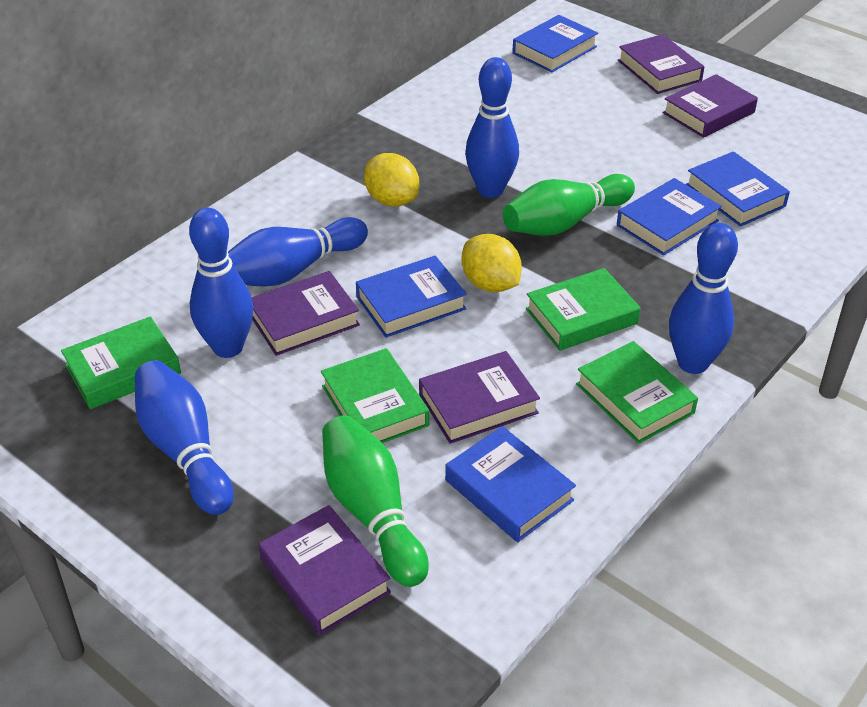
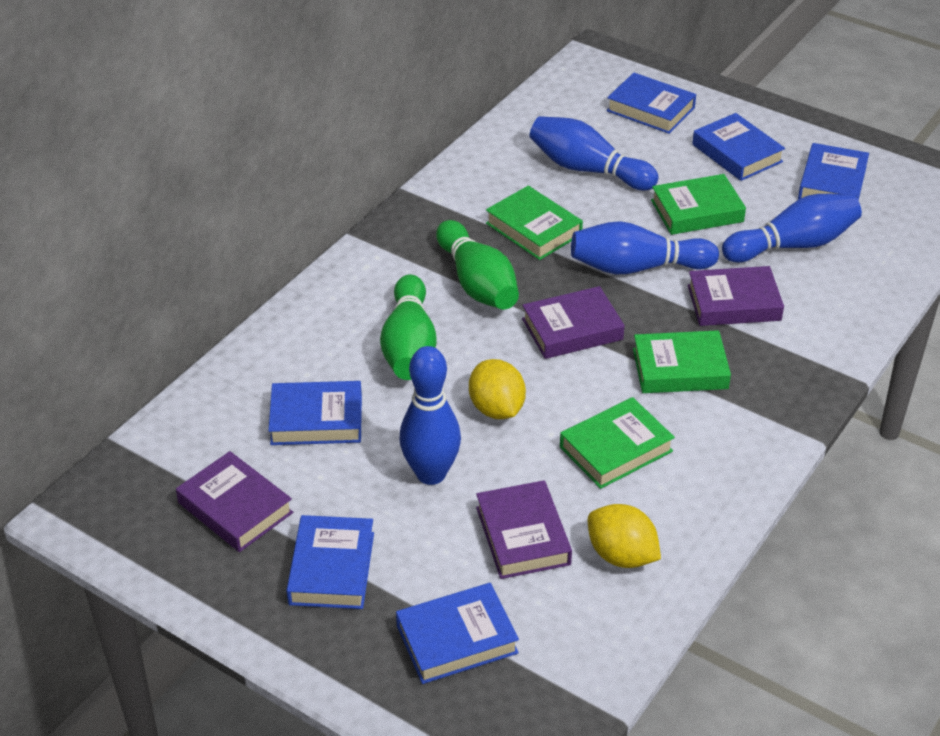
blue book: [356,256,467,338] [445,426,576,542] [512,15,598,73] [617,178,722,255] [686,151,790,227] = 5 -> [268,381,362,445] [286,515,374,609] [396,583,519,684] [606,73,696,134] [692,113,785,181] [798,143,869,201] = 6
blue bowling pin: [135,360,234,515] [189,208,253,358] [228,217,368,286] [465,57,519,198] [669,223,738,374] = 5 -> [399,346,461,485] [530,116,659,191] [571,221,719,274] [722,194,862,262] = 4
purple book: [251,271,360,356] [258,505,391,635] [419,351,540,444] [618,34,704,94] [663,74,758,138] = 5 -> [176,451,293,552] [476,480,572,579] [522,286,625,359] [688,266,784,326] = 4

